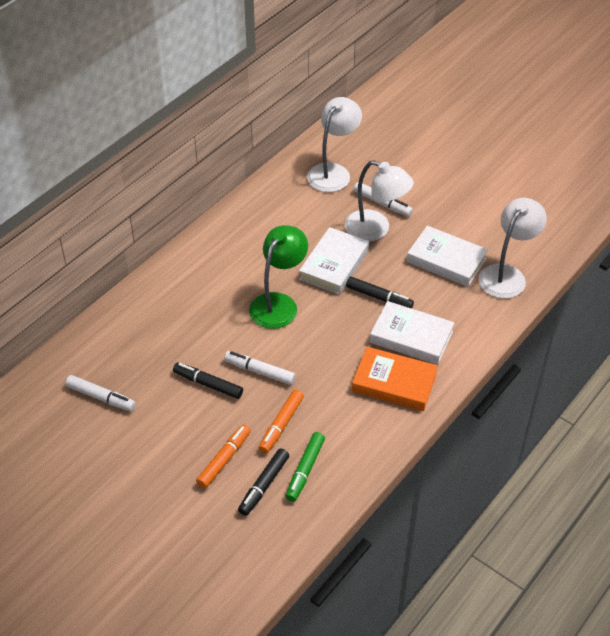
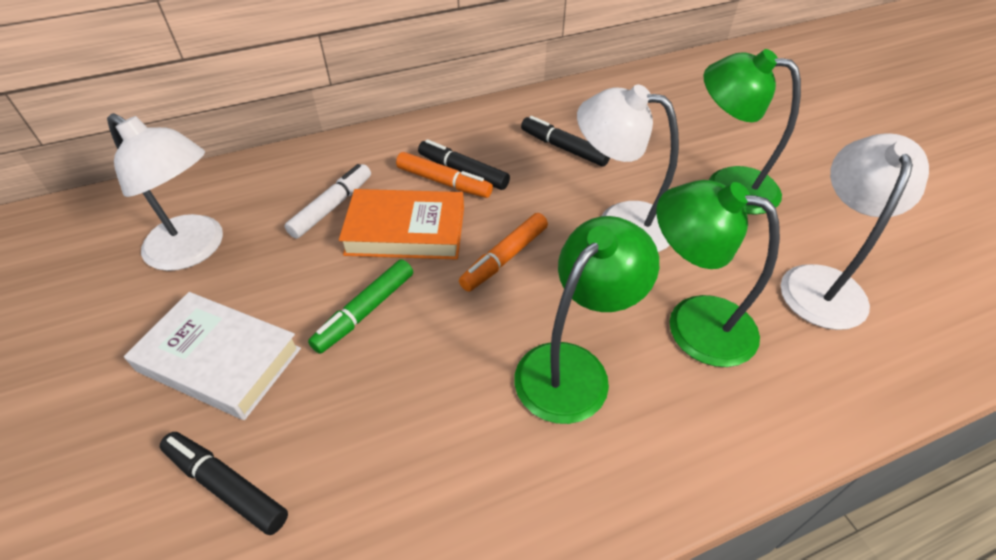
green lamp: [249,225,308,329] = 1 -> [514,216,659,424] [656,180,780,367] [704,49,801,215] = 3
white book: [299,227,369,295] [370,301,455,365] [407,226,488,287] = 3 -> [124,292,301,420] = 1
white marker: [66,375,136,411] [224,351,296,385] [354,182,413,217] = 3 -> [285,164,371,239] = 1

